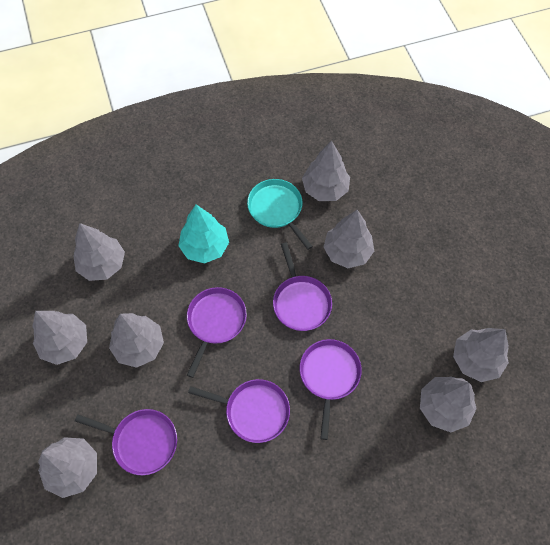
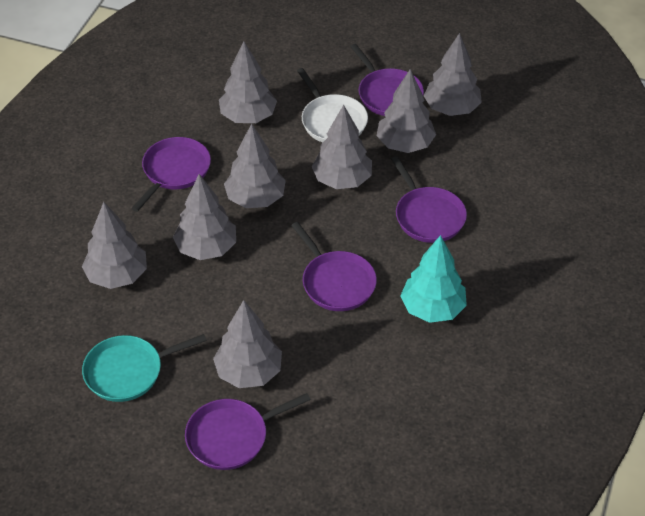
white pan: none = 0 -> [297,68,368,142] = 1

